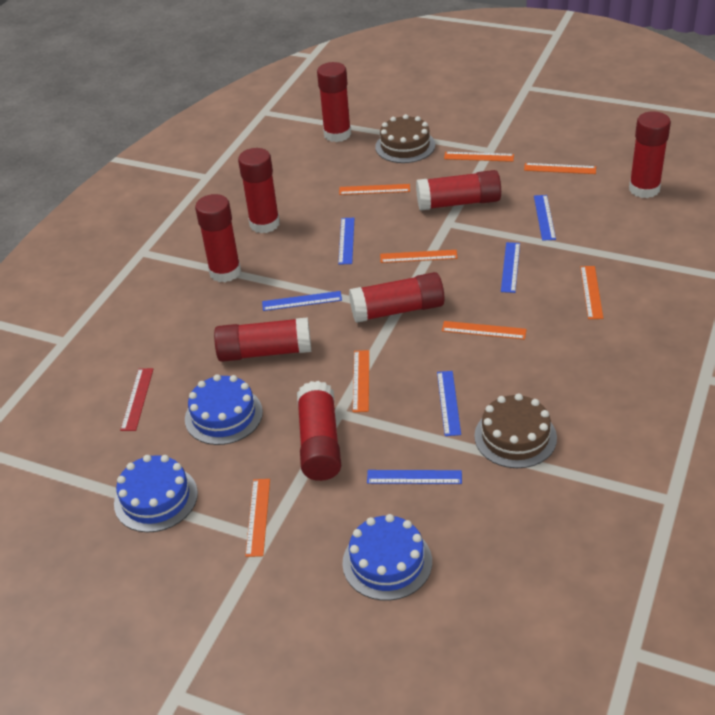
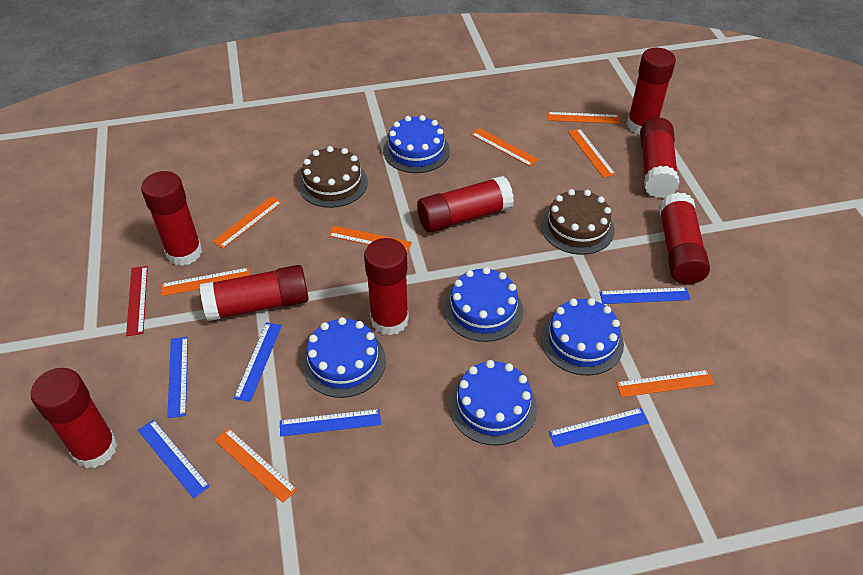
blue cake: [114,455,198,533] [185,374,263,445] [342,514,432,601] = 3 -> [302,317,386,398] [383,115,450,173] [444,267,523,342] [449,360,537,445] [541,298,624,375] = 5

